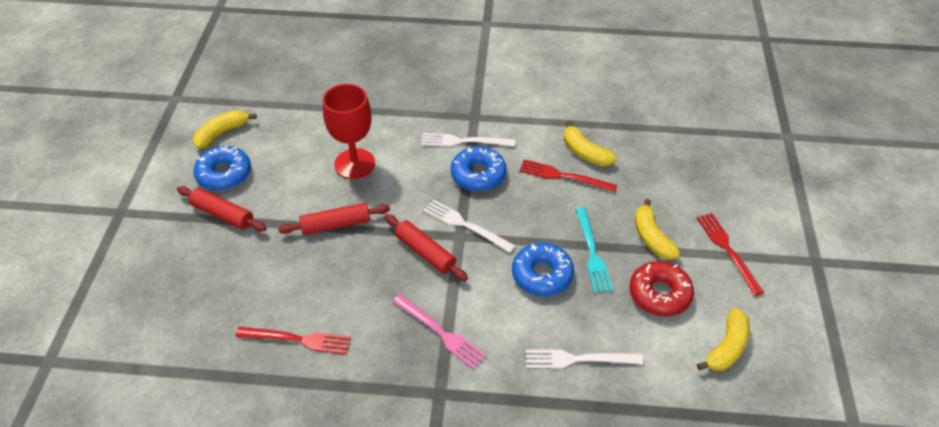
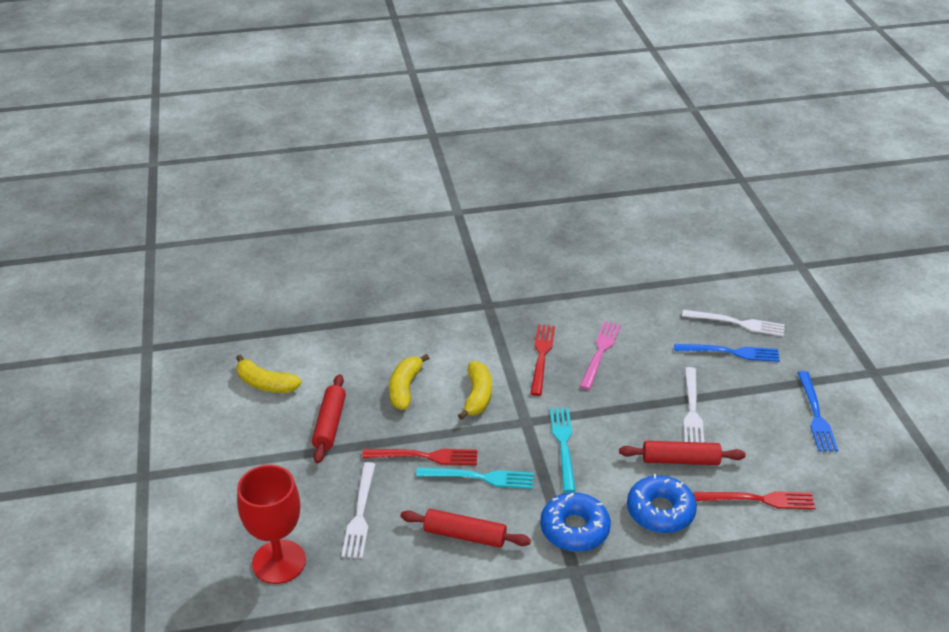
blue donut: [193,146,251,191] [451,147,507,191] [512,243,574,296] = 3 -> [540,492,611,552] [627,474,697,533] = 2
blue fork: none = 0 -> [674,344,780,362] [797,371,838,451] = 2
red donut: [630,261,694,316] = 1 -> none = 0
turquoise fork: [575,207,613,293] = 1 -> [416,467,534,489] [550,408,576,492] = 2
yellow banana: [193,110,257,149] [564,121,617,166] [635,199,681,260] [697,308,750,371] = 4 -> [236,355,302,393] [389,354,429,410] [458,361,492,420] = 3

